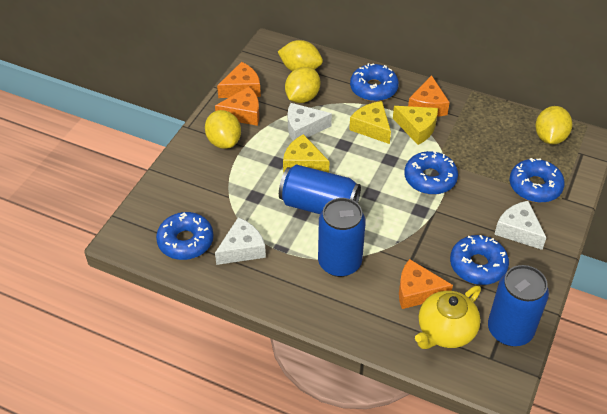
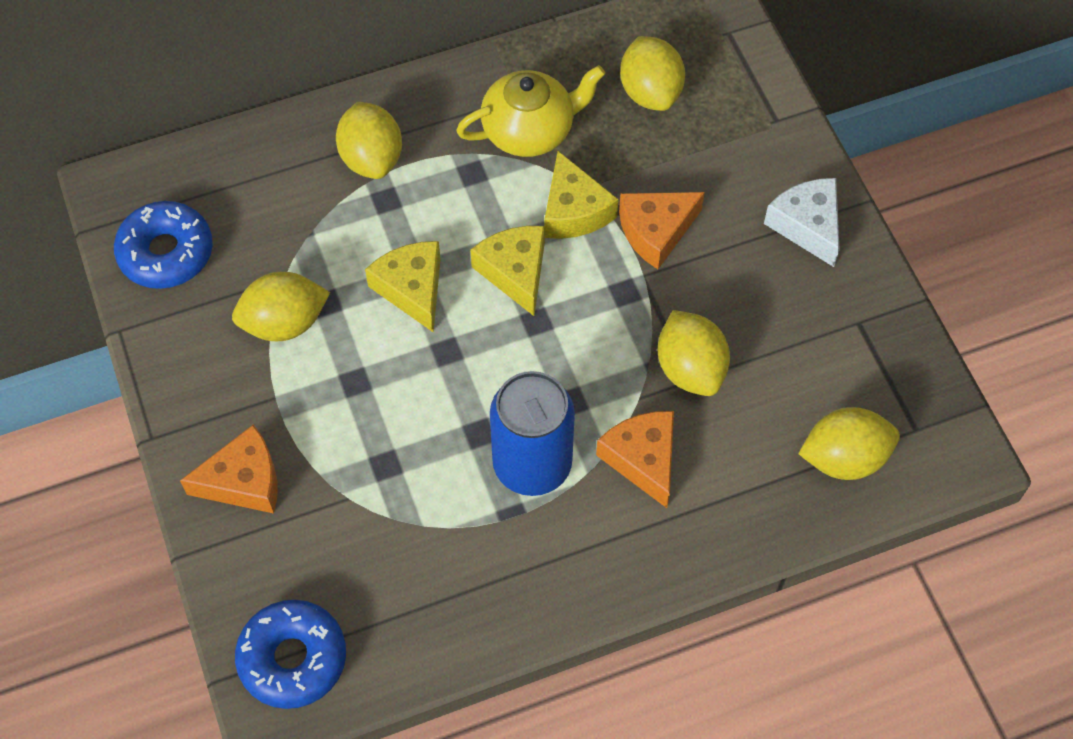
blue can: [279,164,361,214] [318,198,366,277] [488,265,549,346] = 3 -> [490,371,575,496] = 1
blue donut: [156,212,214,260] [350,63,399,101] [404,150,458,195] [450,235,509,285] [510,158,565,203] = 5 -> [114,201,213,289] [235,600,346,709] = 2
orange cheese: [215,87,259,126] [217,62,261,98] [399,259,453,309] [408,75,450,117] = 4 -> [180,425,277,514] [596,411,674,508] [619,192,705,269] = 3
white cheese: [215,217,266,265] [288,103,332,141] [494,201,546,250] = 3 -> [764,178,840,267] = 1
yellow lemon: [205,110,241,149] [278,40,323,71] [285,67,321,103] [535,106,572,145] = 4 -> [232,272,330,341] [336,102,402,179] [620,36,685,111] [658,310,730,396] [798,407,900,480] = 5

